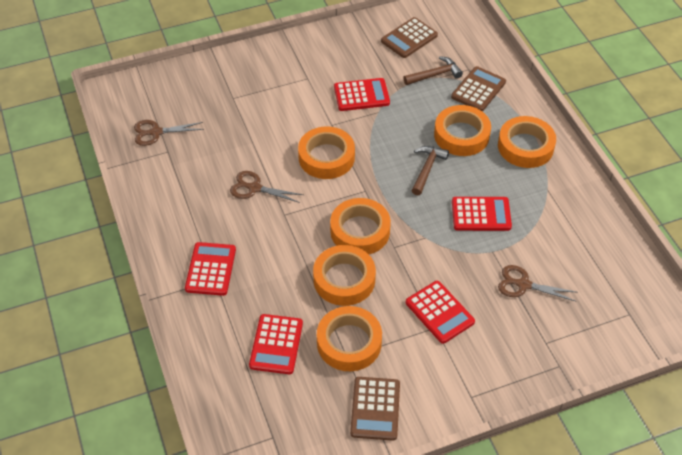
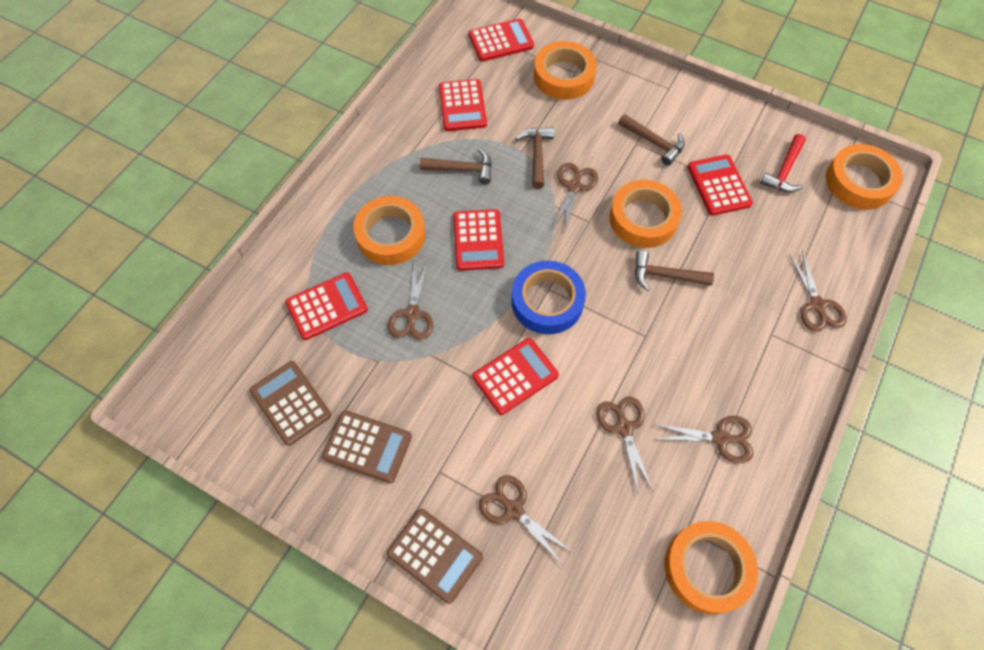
blue tape: none = 0 -> [511,261,586,334] = 1
brown hammer: [403,56,463,85] [411,146,449,196] = 2 -> [420,149,492,184] [516,127,554,189] [618,114,685,166] [635,250,714,291] = 4
brown scissors: [134,120,204,146] [230,171,303,203] [498,265,577,302] = 3 -> [388,259,433,340] [479,475,572,565] [552,163,598,231] [596,397,653,495] [653,416,753,463] [789,250,846,332] = 6
orange tape: [298,126,355,179] [313,245,376,306] [317,306,382,371] [330,198,391,254] [434,105,491,156] [498,116,556,168] = 6 -> [353,196,425,265] [534,41,597,100] [609,180,682,248] [664,521,758,614] [826,144,903,210] = 5
red calculator: [185,242,236,296] [249,314,303,374] [334,78,390,111] [406,281,475,344] [452,197,512,231] = 5 -> [285,272,368,340] [439,79,487,131] [453,209,504,271] [468,18,534,61] [473,338,559,415] [688,155,753,216] = 6
red hammer: none = 0 -> [760,134,806,192] = 1

